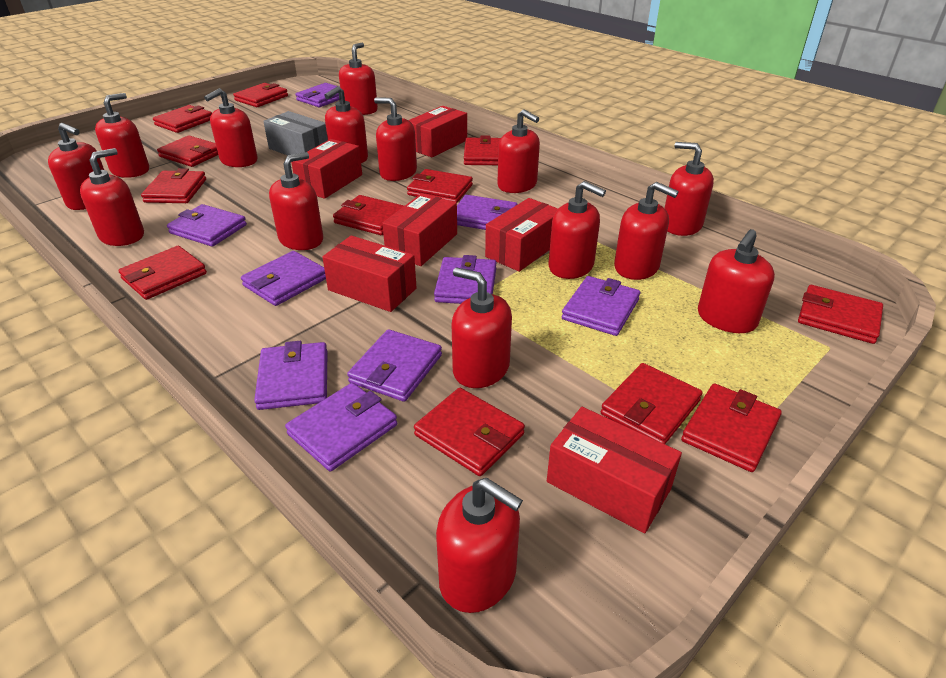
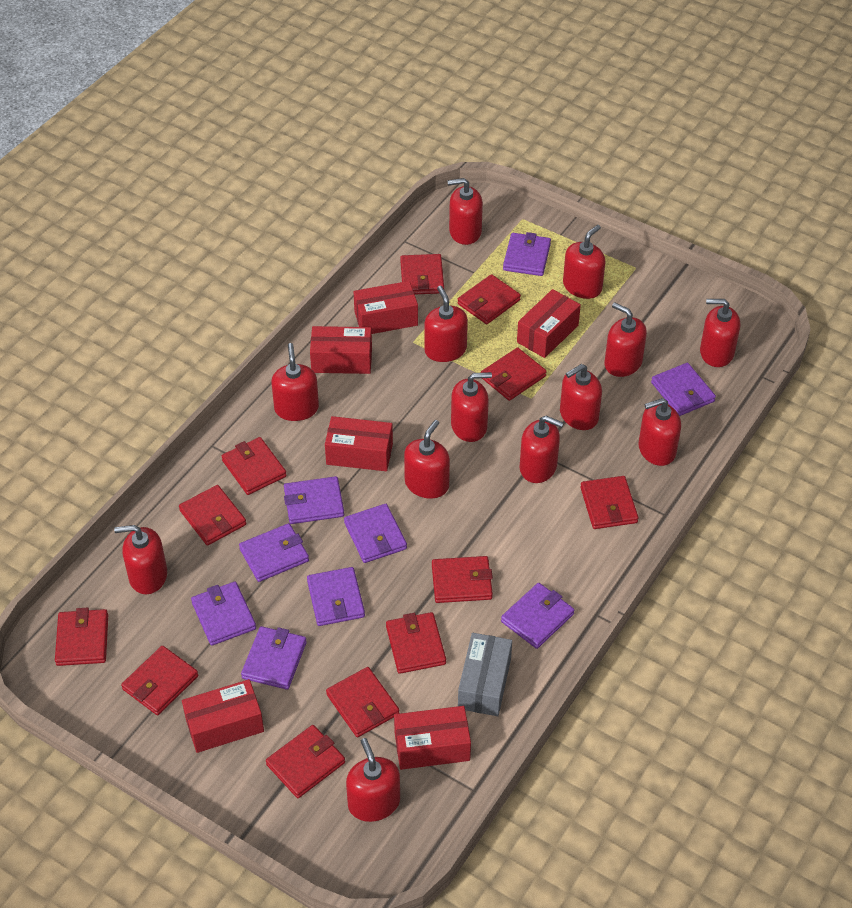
red soap dispenser: [48,123,104,210] [80,148,144,246] [95,93,149,178] [204,88,257,167] [269,152,323,250] [324,86,368,163] [339,43,378,115] [374,98,417,181] [436,478,523,613] [451,267,512,388] [497,109,540,193] [548,181,606,279] [614,182,679,280] [665,142,714,236] [698,229,775,333] = 15 -> [114,525,167,594] [271,343,319,421] [346,738,400,822] [404,420,450,498] [424,286,468,362] [447,178,483,245] [451,372,492,442] [519,416,564,483] [560,364,602,430] [563,225,606,299] [605,302,647,377] [639,398,681,466] [700,299,740,367] = 13

